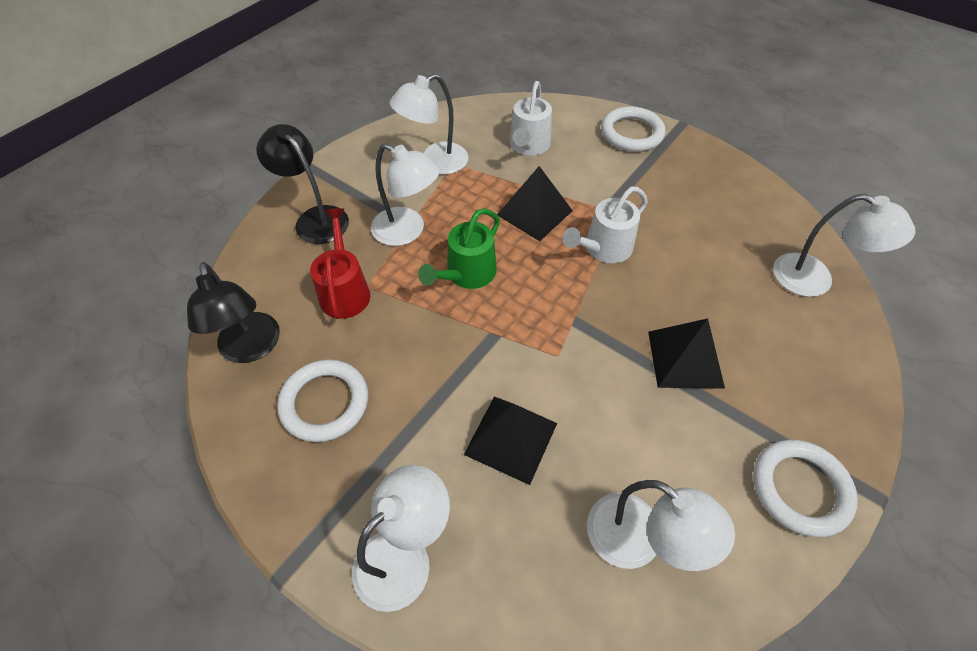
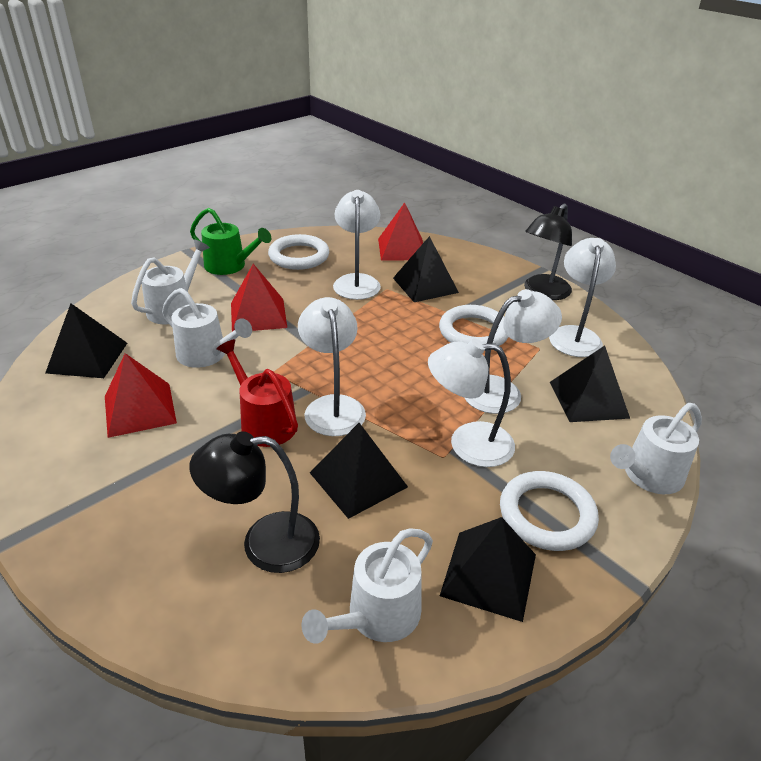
black pyramid: [464,397,557,485] [497,166,573,241] [648,318,725,389] = 3 -> [45,304,127,378] [310,423,408,519] [393,236,459,302] [440,517,536,622] [550,345,630,422] = 5
red pyramid: none = 0 -> [105,353,177,438] [231,264,287,331] [378,202,423,261] = 3
white watering can: [510,81,552,156] [563,187,648,263] = 2 -> [131,239,210,324] [162,288,252,368] [301,528,433,644] [610,403,702,494] = 4

